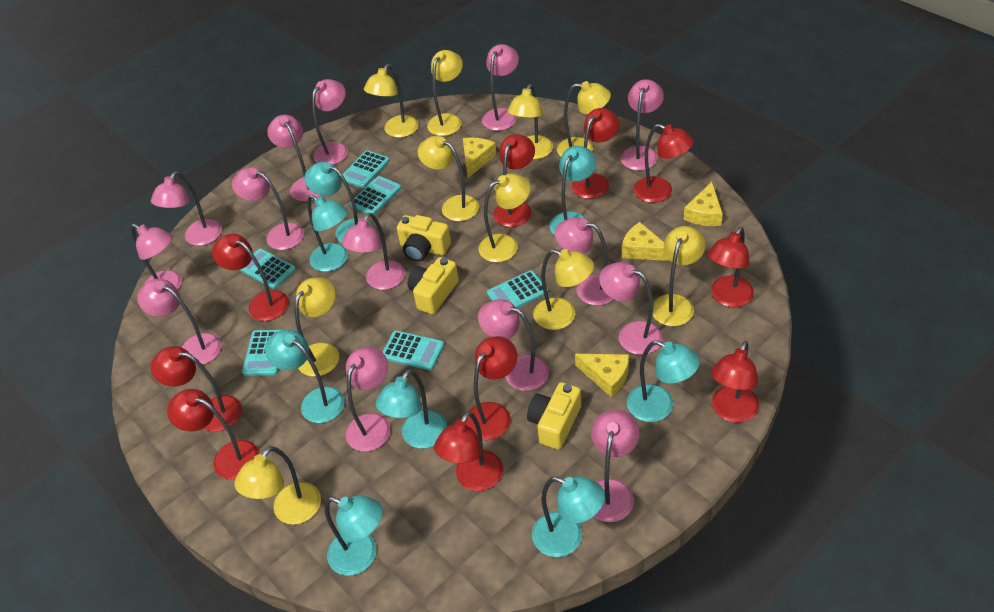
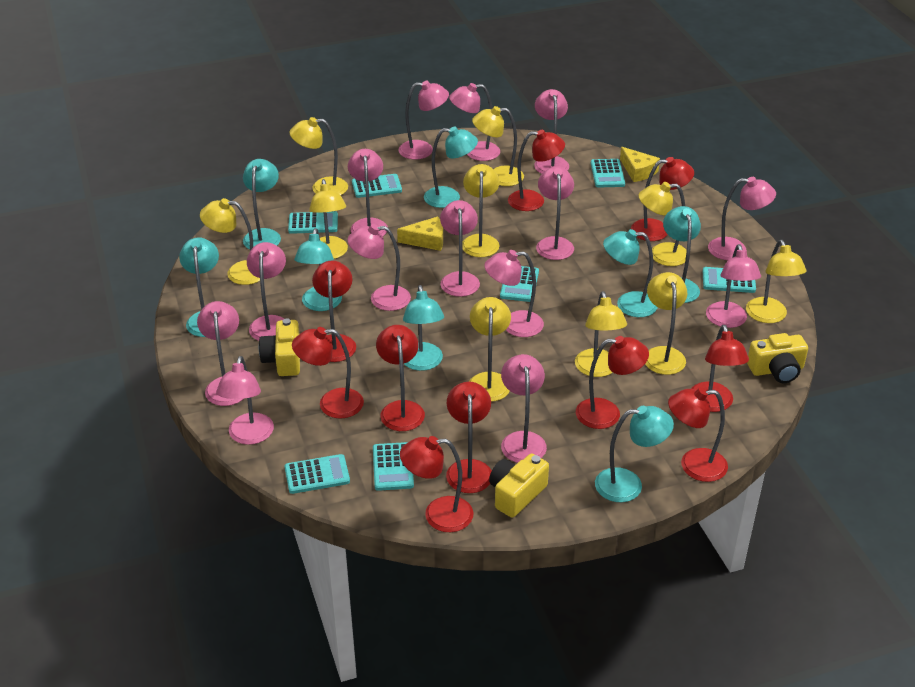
turquoise calculator: [239,248,296,289] [242,330,281,376] [342,150,390,188] [349,176,401,215] [383,330,444,370] [487,270,548,308] = 6 -> [284,454,350,494] [288,211,338,234] [352,174,402,198] [373,442,414,491] [500,266,539,302] [591,159,625,187] [703,267,756,293] = 7
yellow cheese: [463,138,497,178] [575,354,629,398] [622,222,670,261] [684,182,723,226] = 4 -> [397,216,443,251] [620,147,660,182] = 2

